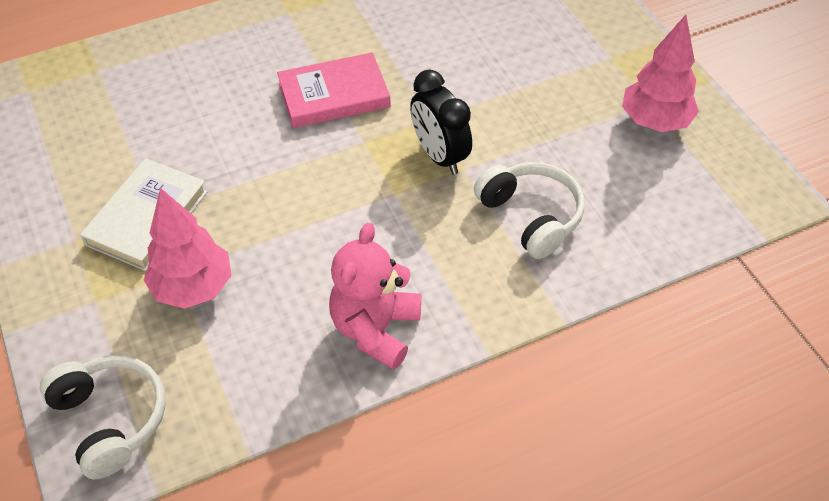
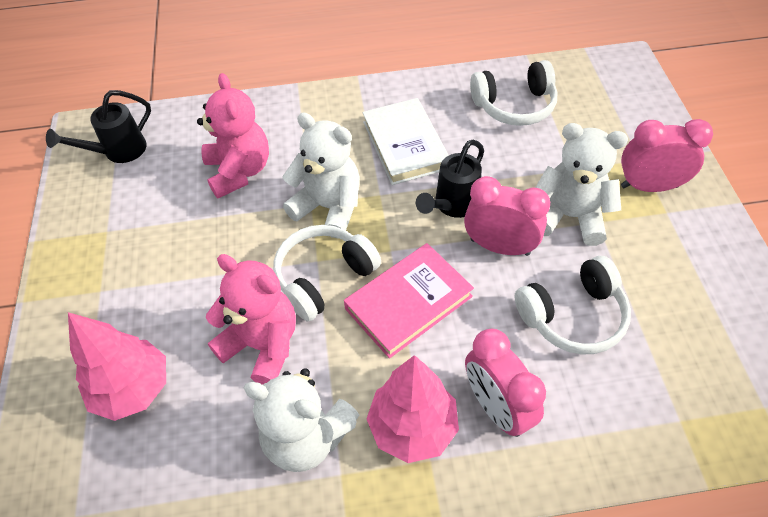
black clock: [410,70,472,175] = 1 -> none = 0
black watering can: none = 0 -> [46,90,151,163] [416,140,484,218] = 2
pink clock: none = 0 -> [464,176,550,256] [465,329,546,437] [621,119,713,192] = 3
pink teddy bear: [329,223,421,370] = 1 -> [197,73,269,198] [206,254,296,385] = 2
white headphones: [40,355,166,479] [474,162,585,259] = 2 -> [274,225,381,321] [470,60,557,126] [514,256,631,355] = 3
white teddy bear: none = 0 -> [243,368,360,472] [282,113,360,238] [535,123,628,246] = 3

